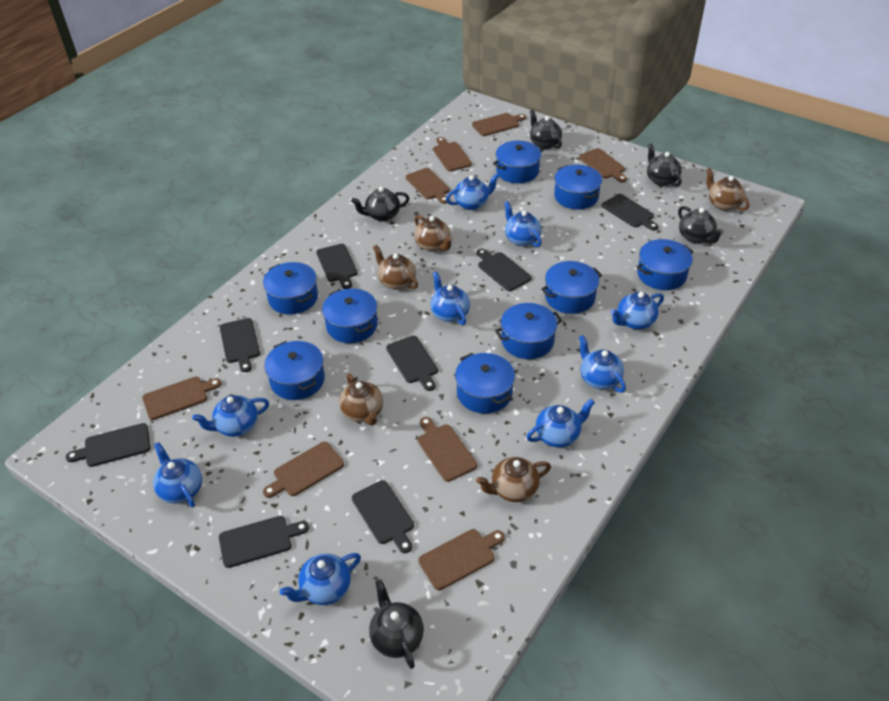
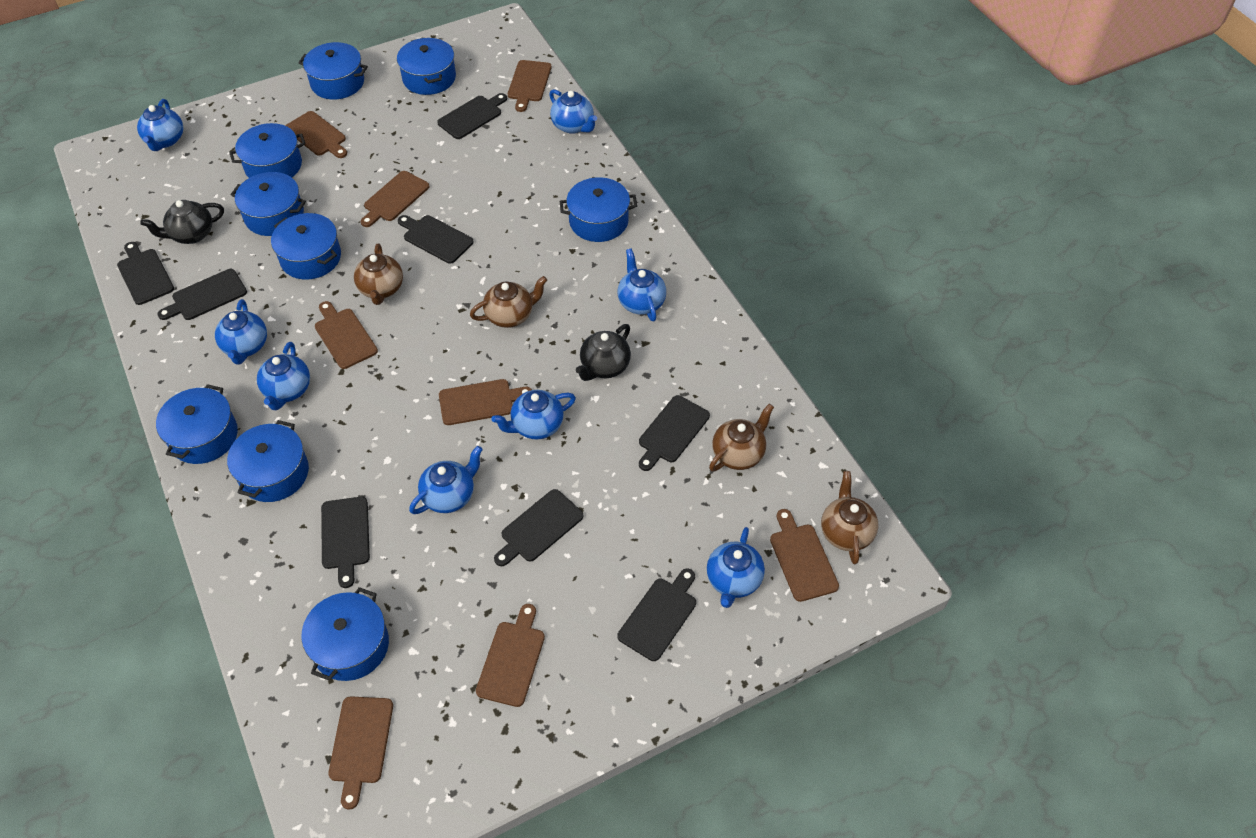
black teapot: [351,187,410,222] [369,579,424,669] [530,109,562,149] [647,143,682,187] [678,206,724,244] = 5 -> [140,200,224,244] [576,324,631,381] = 2
blue teapot: [153,442,202,508] [192,395,269,437] [280,553,361,605] [430,272,470,325] [446,173,499,210] [504,201,542,247] [527,399,595,448] [579,335,626,393] [611,292,664,329] = 9 -> [137,99,183,151] [215,299,267,365] [257,342,310,410] [409,446,483,514] [491,390,576,439] [549,89,597,134] [617,248,666,322] [707,527,765,608] = 8
brown teapot: [339,374,383,426] [373,245,418,290] [414,215,453,252] [476,457,551,502] [706,168,749,211] = 5 -> [354,244,403,305] [470,276,547,328] [709,404,774,471] [821,471,878,564] = 4

